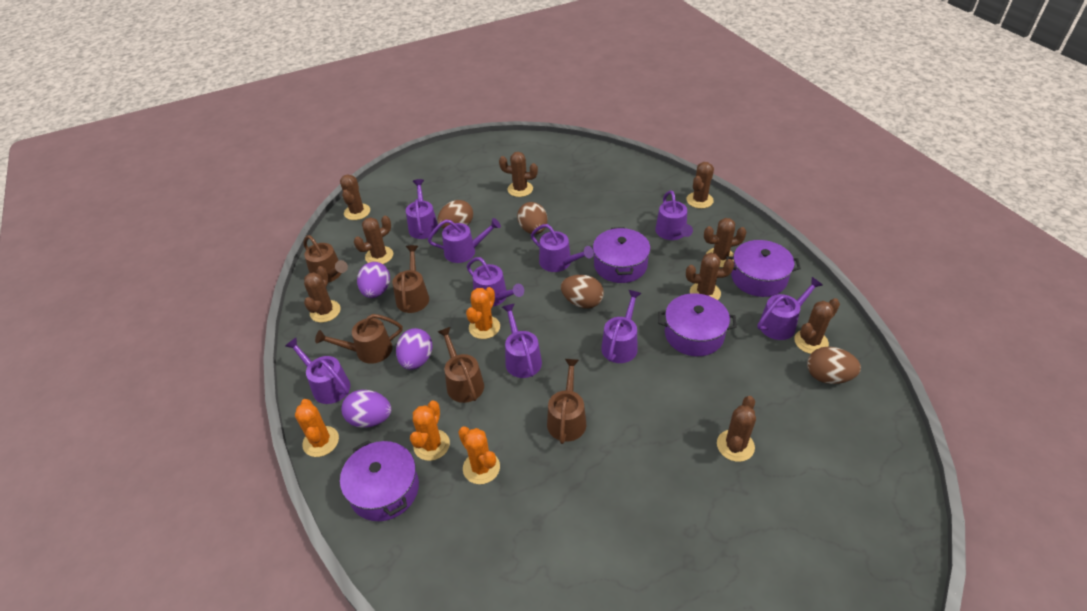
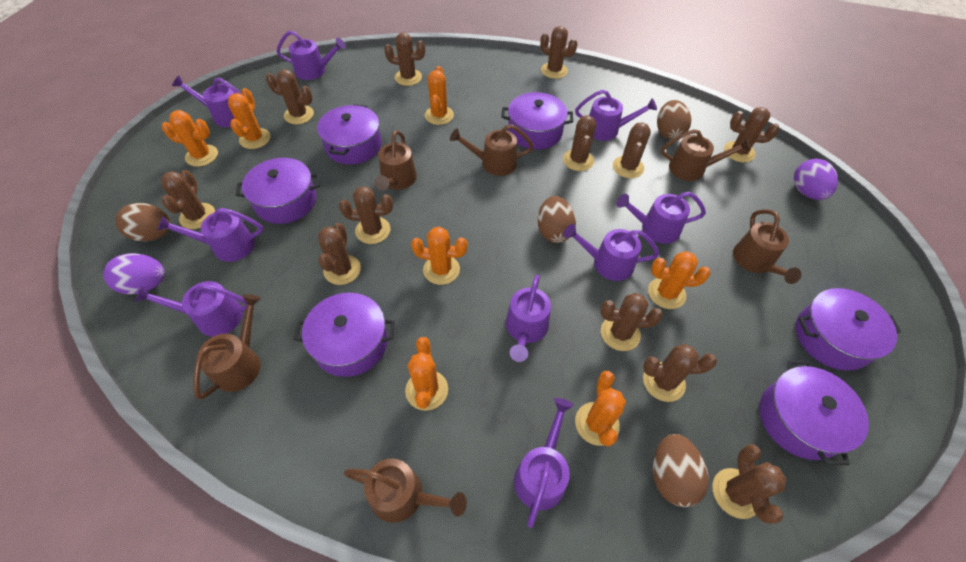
brown cactus: [304,266,341,322] [340,174,370,220] [354,216,393,264] [499,152,538,197] [686,162,714,209] [686,253,734,300] [704,218,746,267] [717,396,756,462] [794,298,840,354] = 9 -> [161,170,215,229] [266,69,314,124] [318,223,361,285] [339,186,393,244] [384,32,425,86] [540,26,577,79] [563,115,597,171] [600,293,663,351] [613,122,651,178] [643,344,717,402] [712,444,786,524] [724,107,779,162] = 12
brown watering can: [303,235,348,283] [315,314,403,364] [392,245,429,313] [438,327,484,403] [547,359,586,444] = 5 -> [194,294,261,399] [343,459,467,523] [375,130,417,190] [450,124,534,176] [661,129,751,181] [733,209,801,284] = 6
orange cactus: [295,399,339,457] [410,400,450,461] [458,426,500,484] [466,287,500,339] = 4 -> [162,110,218,167] [228,88,271,149] [405,337,448,411] [411,226,468,285] [425,66,454,125] [575,371,626,446] [648,251,711,309] = 7
purple egg: [342,390,391,428] [357,262,390,298] [396,328,432,370] = 3 -> [103,253,165,294] [794,159,838,200] = 2
purple pot: [340,440,419,521] [593,227,650,283] [658,293,737,356] [726,240,801,297] = 4 -> [236,158,319,224] [294,293,395,377] [317,104,382,165] [501,92,573,150] [760,361,869,465] [796,288,901,371] = 6

